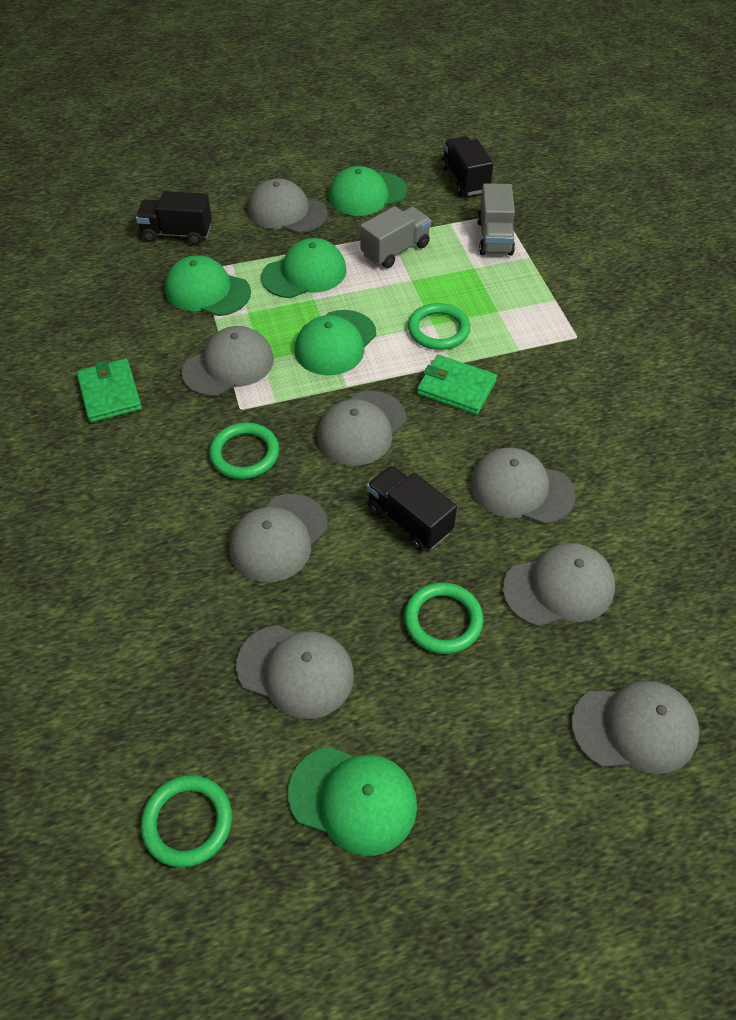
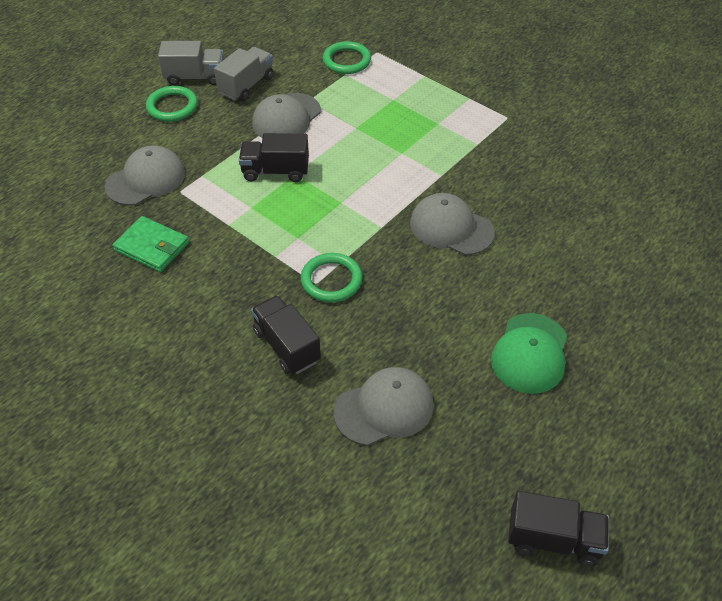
green cap: [165,255,251,316] [261,238,347,298] [288,746,417,856] [295,310,376,375] [329,166,407,216] = 5 -> [491,313,567,394] = 1
green ring: [141,775,232,868] [209,422,279,479] [404,582,484,654] [408,303,470,350] = 4 -> [146,86,198,122] [301,253,362,302] [323,41,371,74] = 3
green wallet: [77,359,142,423] [417,355,497,415] = 2 -> [112,216,189,272] = 1
grey cap: [182,326,274,396] [229,494,328,582] [236,625,354,719] [248,178,328,233] [317,391,406,466] [470,448,576,525] [503,543,615,627] [572,681,700,774] = 8 -> [104,145,185,206] [252,93,321,138] [334,367,434,446] [410,193,495,255] = 4

